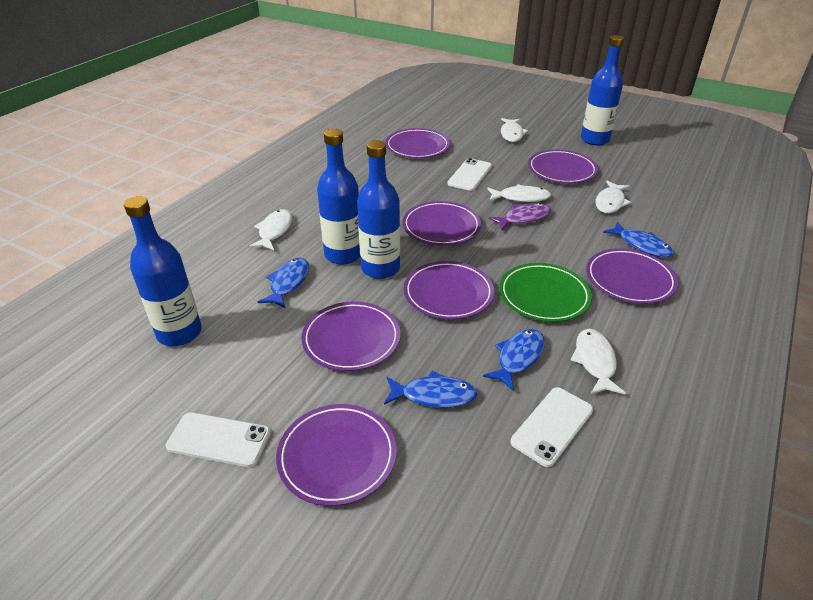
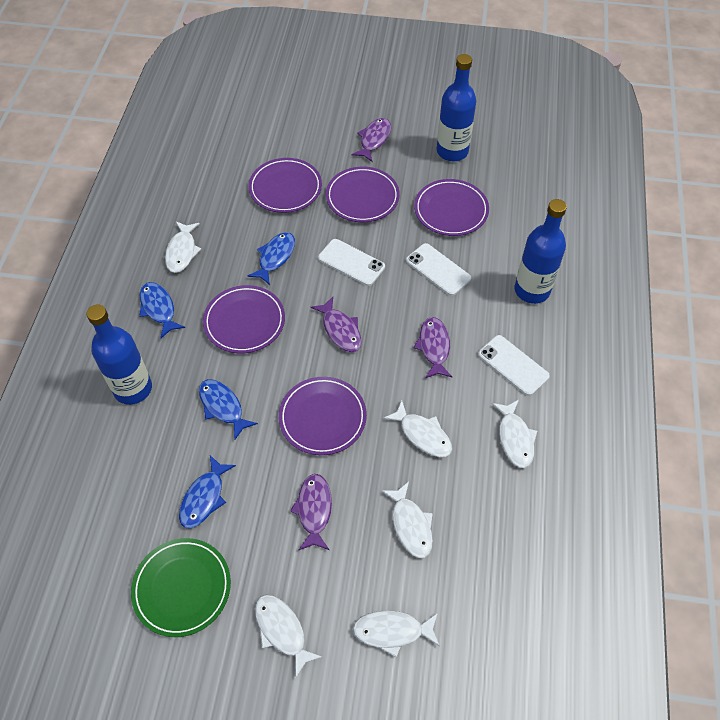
blue bottle: [124,196,202,346] [317,129,360,265] [357,140,400,279] [581,35,624,145] = 4 -> [86,305,152,405] [437,54,476,161] [515,199,567,304] = 3
purple fish: [488,203,551,230] = 1 -> [290,474,332,550] [311,297,362,352] [351,118,391,162] [414,317,452,378] = 4
purple plate: [276,404,396,506] [301,302,400,371] [386,128,450,158] [402,201,481,246] [404,261,494,320] [528,150,598,183] [586,248,678,304] = 7 -> [203,285,285,354] [248,158,322,213] [279,377,367,455] [326,167,400,222] [414,179,489,236] = 5
white fish: [249,209,292,250] [487,184,551,202] [501,118,528,142] [571,329,626,395] [595,181,631,213] = 5 -> [165,221,201,273] [255,595,322,677] [353,610,440,657] [381,482,433,558] [383,400,452,457] [492,400,537,468] = 6

